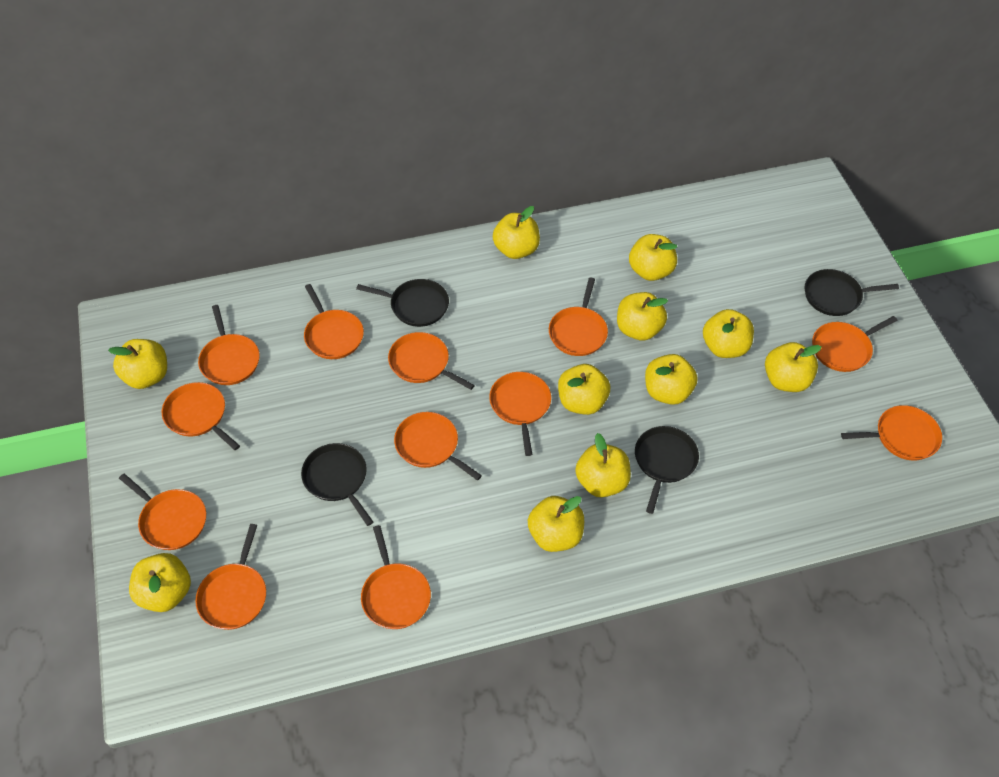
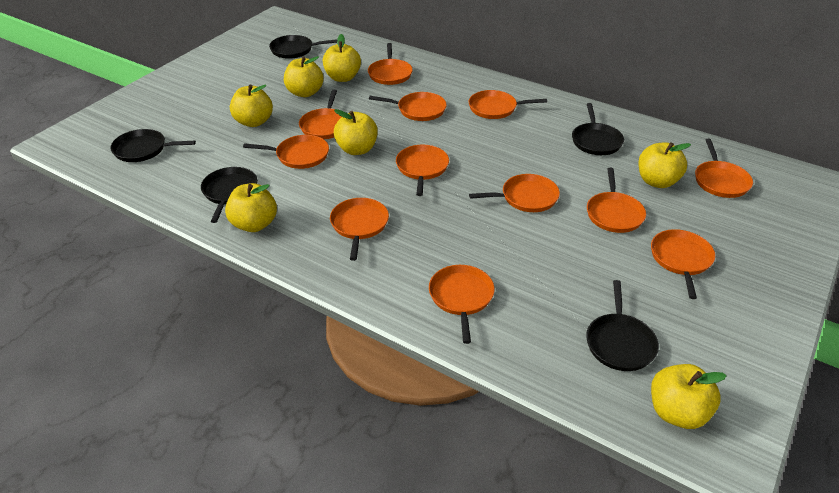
black pan: [301,443,373,526] [356,279,449,327] [635,426,699,514] [805,269,899,316] = 4 -> [110,129,196,162] [201,167,258,223] [269,35,337,59] [572,103,624,155] [586,280,659,371] = 5
yellow apple: [108,339,167,389] [129,553,191,612] [493,206,540,259] [528,496,584,552] [558,364,610,415] [575,433,631,497] [617,292,668,341] [629,234,677,281] [645,354,698,405] [703,309,754,358] [765,342,821,392] = 11 -> [225,183,277,232] [230,84,273,127] [284,56,324,97] [323,34,361,82] [334,109,378,155] [638,142,691,188] [651,364,727,429] = 7

